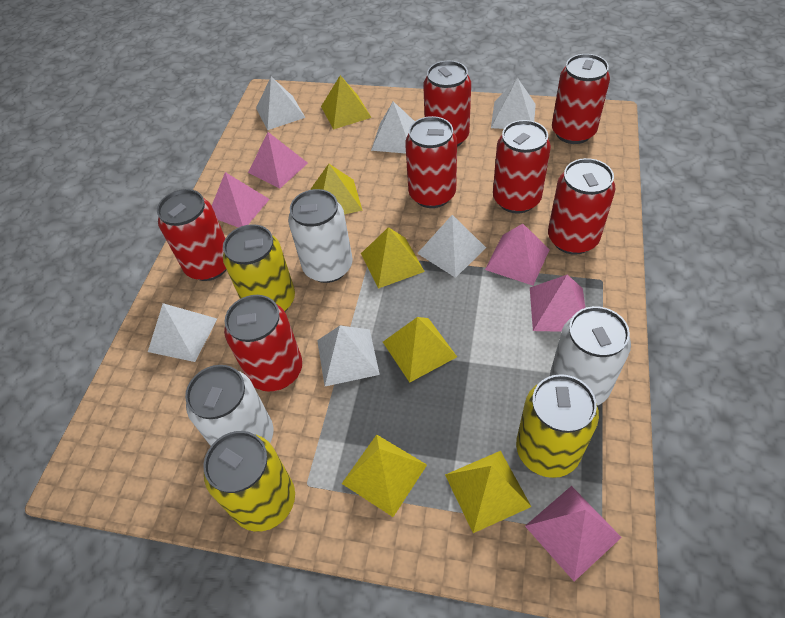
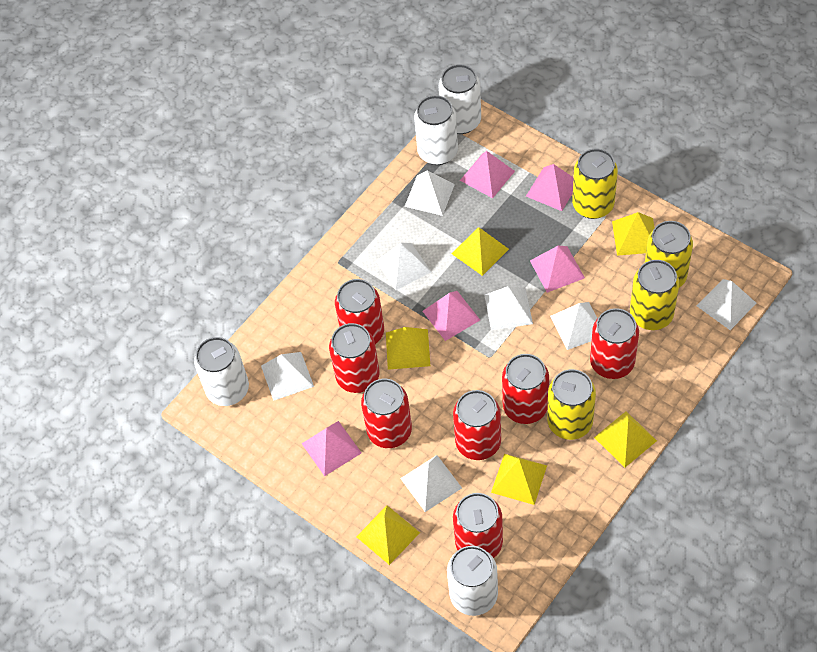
white can: [185,365,273,446] [288,189,353,283] [550,306,631,406] = 3 -> [194,337,249,406] [414,95,458,165] [439,64,481,134] [447,546,498,616] = 4
white pyramid: [148,303,217,362] [256,77,305,130] [317,325,380,386] [371,101,415,154] [417,215,486,278] [491,78,536,129] = 6 -> [261,352,314,401] [376,243,431,290] [400,455,462,512] [404,170,455,216] [484,286,533,330] [550,302,598,350] [697,279,756,330] = 7
yellow can: [203,431,295,532] [223,224,295,311] [516,374,599,478] = 3 -> [547,369,596,440] [572,148,618,219] [630,260,679,330] [645,221,693,288] = 4

